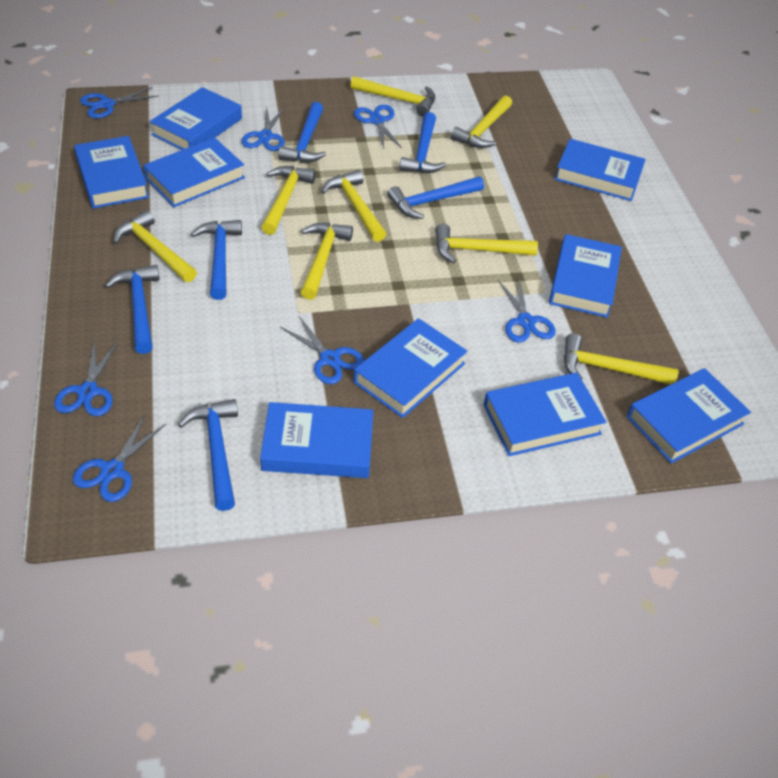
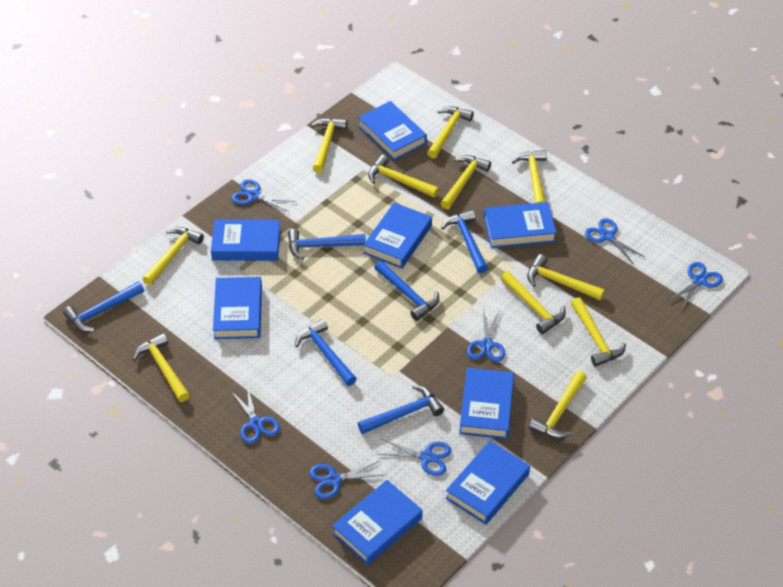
blue book: [74,136,149,208] [143,138,245,207] [149,87,242,150] [260,402,373,478] [354,318,468,418] [483,373,606,456] [549,234,622,318] [554,139,646,201] [627,368,751,464] = 9 -> [211,219,281,261] [213,277,262,339] [332,480,423,565] [358,101,427,160] [364,203,432,269] [446,441,530,524] [459,368,514,439] [484,202,557,248] = 8
yellow hammer: [113,210,197,282] [261,166,316,235] [301,223,353,300] [321,170,386,242] [351,76,435,116] [435,224,538,263] [451,95,512,148] [564,333,679,384] = 8 -> [133,333,190,402] [143,227,204,286] [311,118,347,173] [368,155,439,198] [427,106,474,159] [440,155,491,210] [501,271,566,334] [512,150,547,203] [527,254,605,301] [529,371,587,439] [571,297,626,367] = 11

